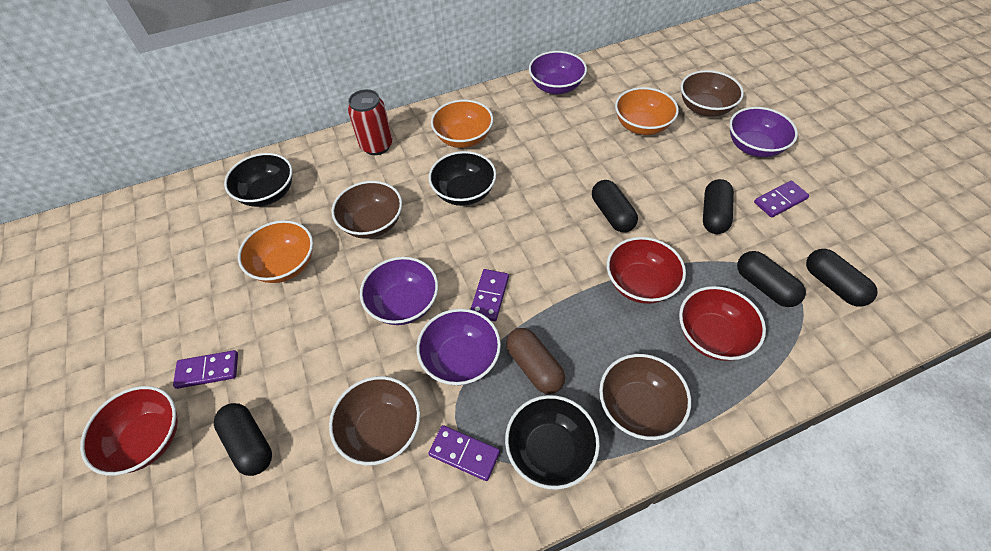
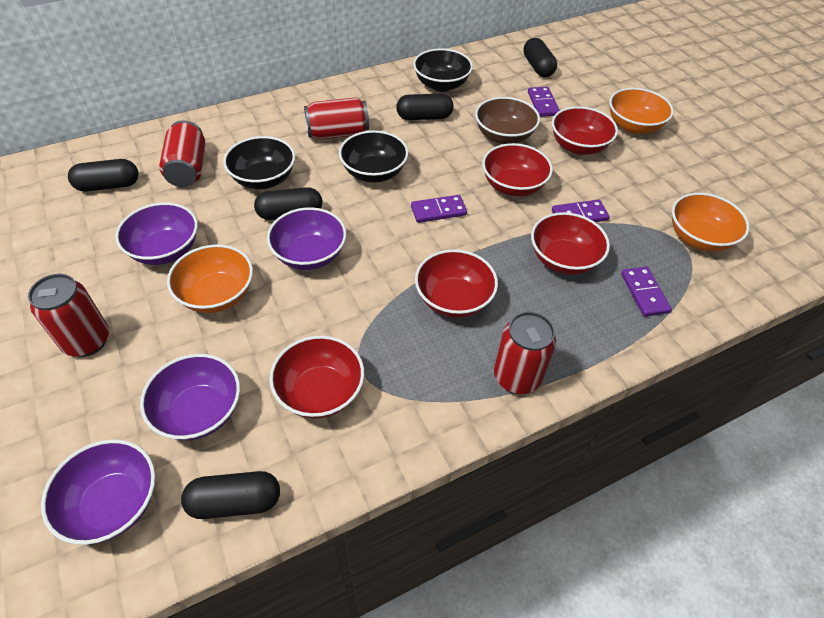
brown bowl: [329,376,420,465] [332,181,402,239] [599,354,691,440] [681,70,744,117] = 4 -> [475,97,540,144] = 1
brown capsule: [506,328,565,394] = 1 -> none = 0
red bowl: [80,386,178,476] [607,237,686,304] [679,286,766,361] = 3 -> [269,335,364,419] [415,249,498,318] [482,143,553,196] [531,212,610,275] [552,106,618,155] = 5
red can: [348,89,393,155] = 1 -> [28,274,109,357] [159,120,205,187] [304,97,369,140] [494,312,556,394] = 4

